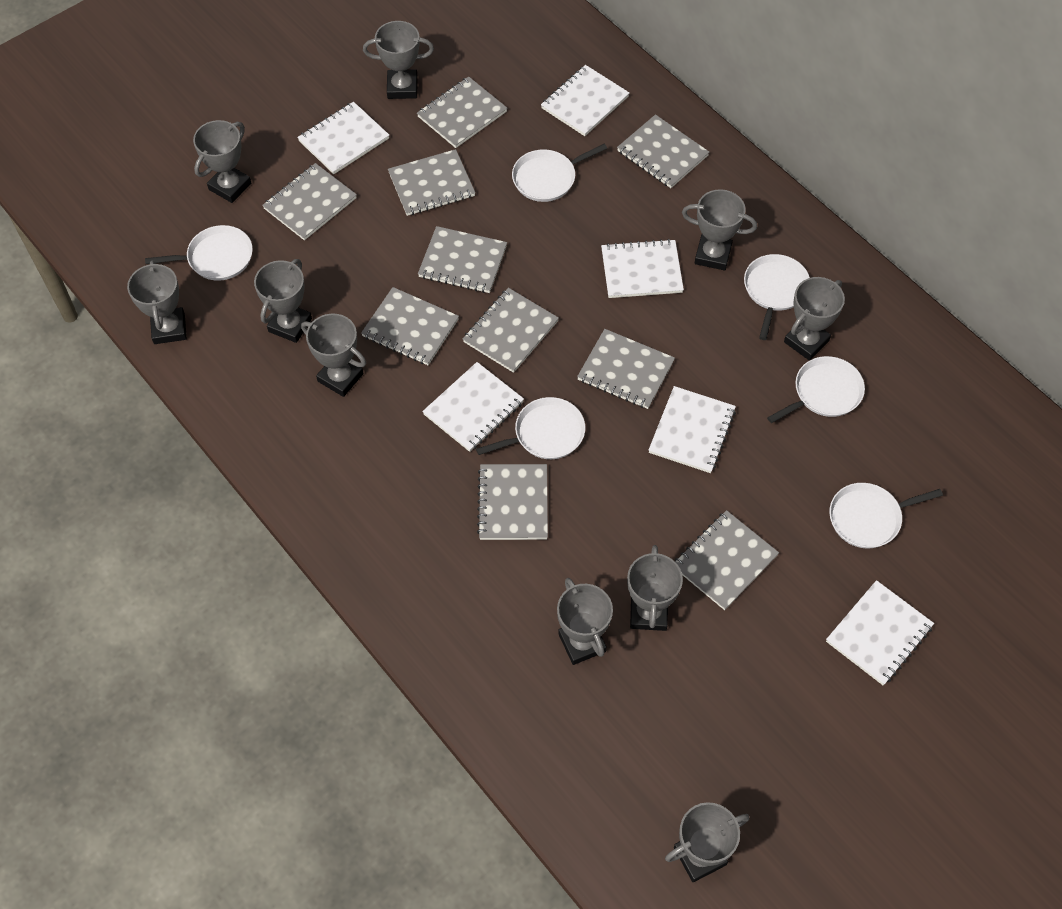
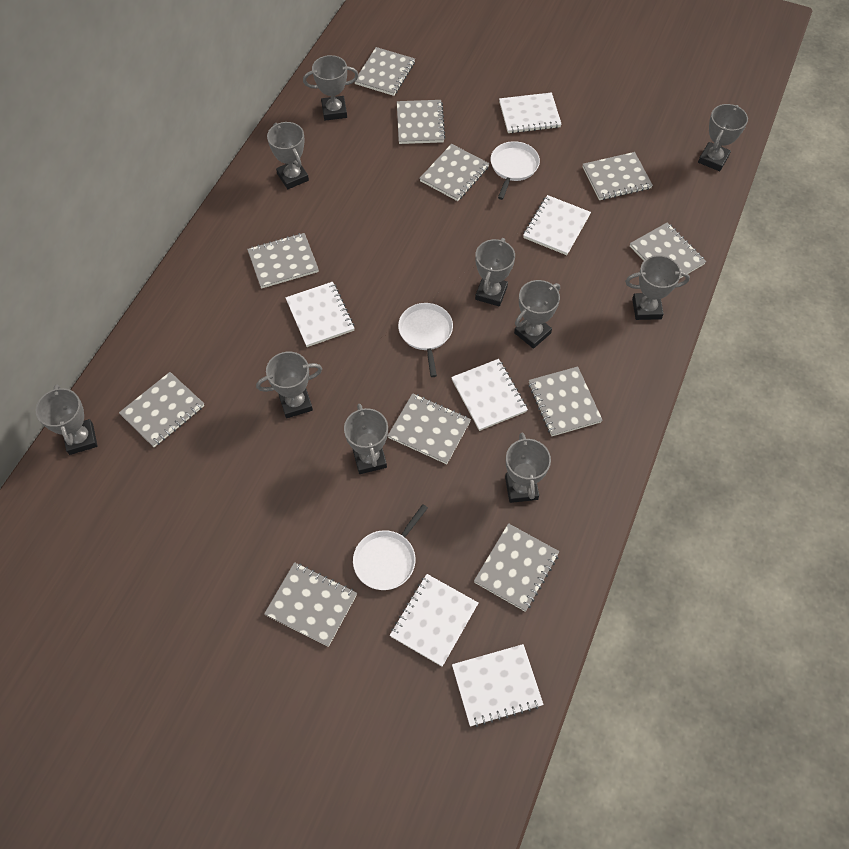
grey notebook: [262,163,357,240] [361,287,459,365] [388,149,475,216] [417,77,507,148] [418,226,507,293] [463,288,559,373] [477,464,548,540] [577,329,675,409] [617,114,709,188] [675,510,779,610] = 10 -> [119,372,205,447] [247,233,319,289] [264,562,357,647] [355,47,415,96] [388,393,471,464] [397,100,445,144] [419,144,490,201] [474,523,560,612] [529,367,603,436] [583,152,653,200] [630,222,706,278] = 11
white pan: [145,225,253,281] [476,397,585,459] [512,144,607,202] [744,254,810,340] [767,356,865,423] [829,483,943,548] = 6 -> [353,504,428,590] [398,303,453,377] [491,141,540,200] = 3

